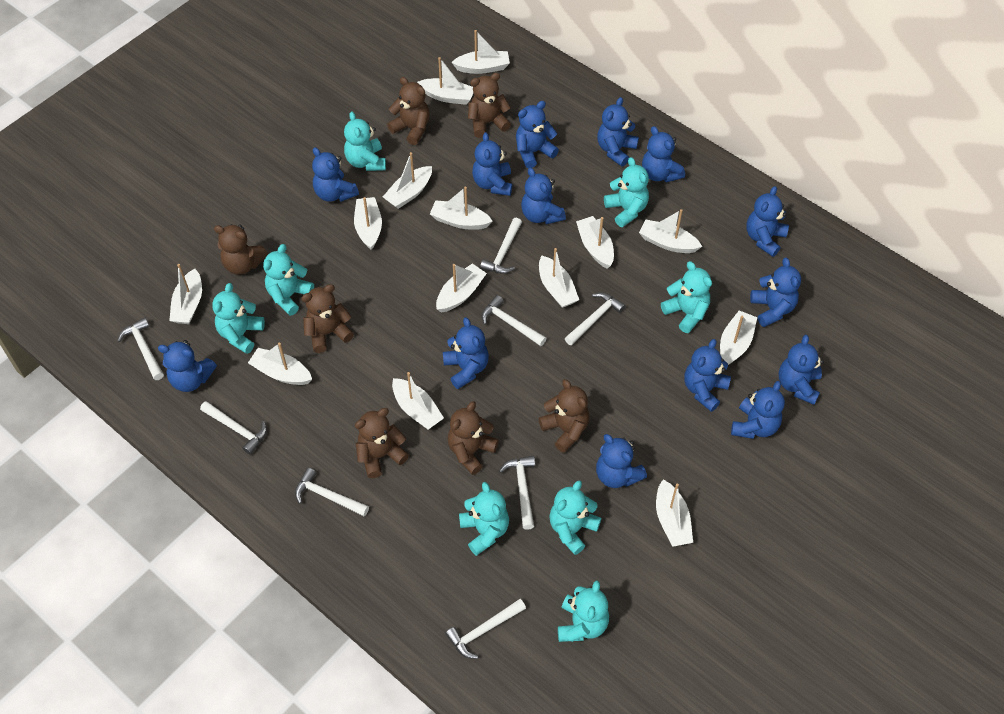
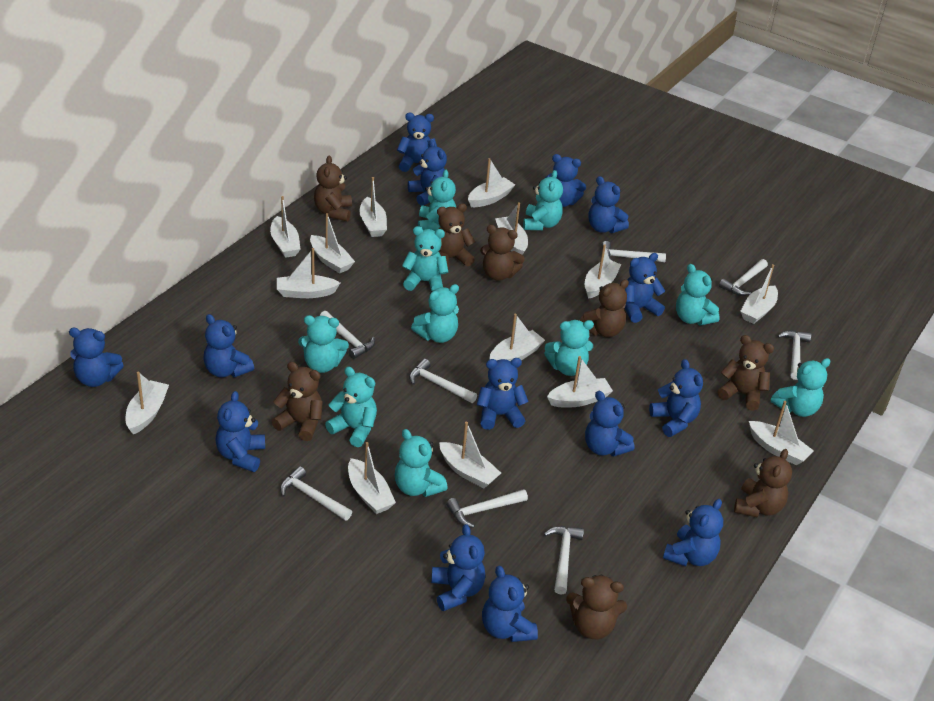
brown teddy bear: [214,224,268,275] [301,284,354,353] [355,408,409,478] [387,77,430,145] [447,401,499,475] [468,73,511,138] [538,379,589,453] = 7 -> [272,362,323,441] [314,156,352,222] [437,204,475,268] [480,225,525,281] [566,575,627,639] [579,279,629,337] [717,335,774,411] [734,449,792,518] = 8
turquoise teddy bear: [212,283,265,354] [263,244,314,316] [344,111,386,171] [459,482,509,556] [549,480,601,555] [558,580,609,642] [604,157,649,227] [661,261,712,333] = 8 -> [298,315,349,373] [325,367,377,447] [395,429,448,497] [402,226,448,291] [411,284,459,343] [418,170,456,231] [523,170,563,230] [544,320,594,376] [676,264,720,325] [771,358,831,417] = 10

